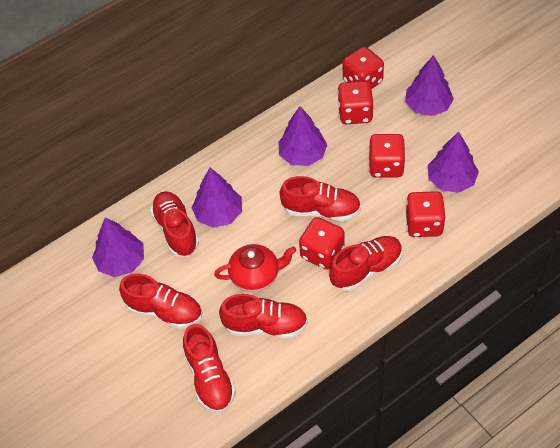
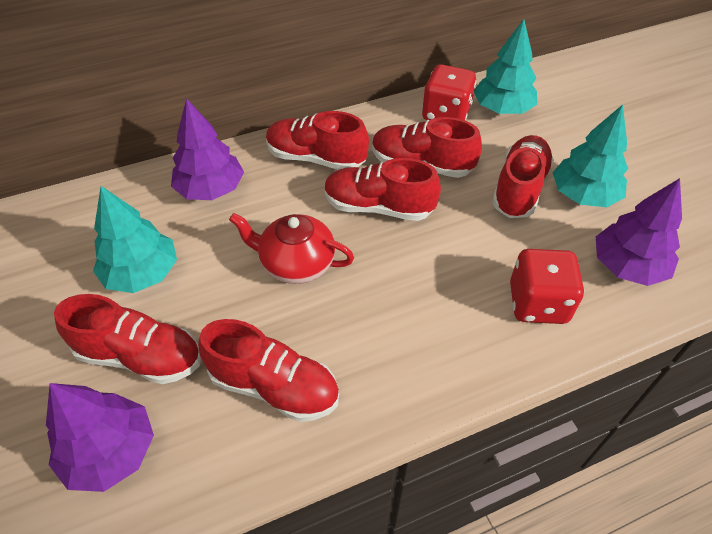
purple tree: [92,217,144,277] [192,168,242,228] [278,106,327,166] [405,55,454,116] [428,132,479,193] = 5 -> [46,383,154,492] [171,98,244,200] [596,178,682,286] = 3
red dice: [299,217,345,270] [338,81,374,124] [343,46,384,89] [369,134,406,177] [406,191,446,237] = 5 -> [422,64,476,121] [510,249,584,324] = 2
turquoise tree: none = 0 -> [93,186,177,293] [474,19,537,114] [553,105,628,207] = 3

